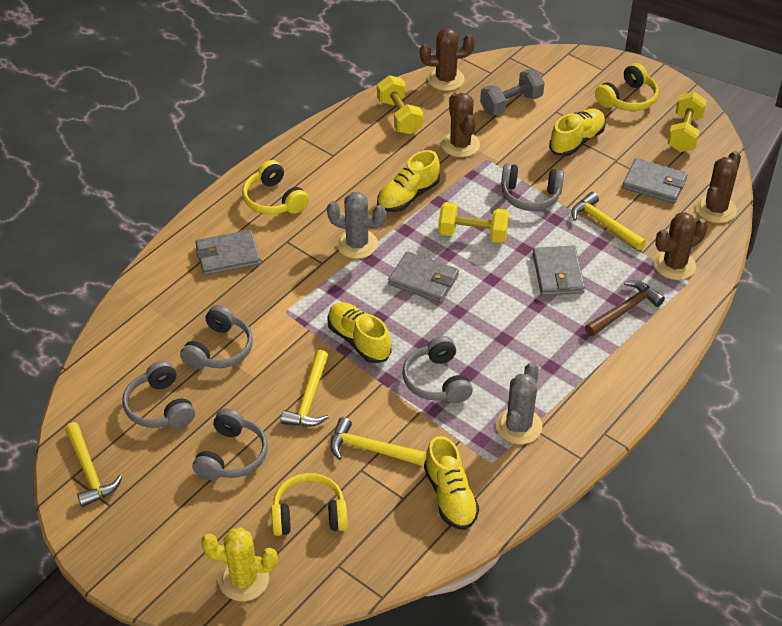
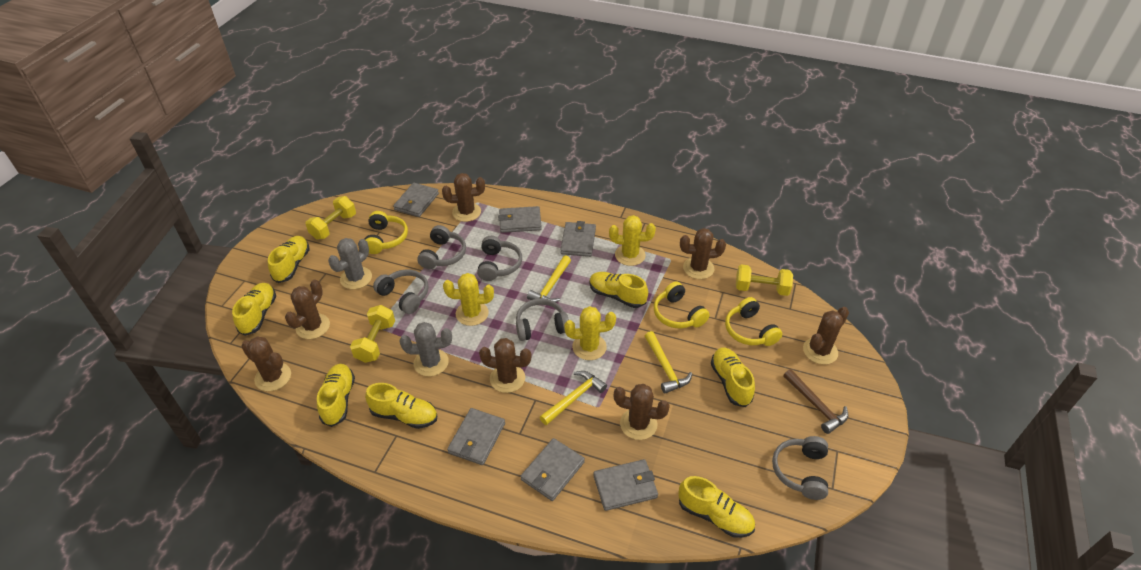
brown cactus: [420,28,475,91] [441,93,480,157] [654,212,708,280] [696,151,741,223] = 4 -> [241,337,291,391] [285,280,330,339] [442,173,485,222] [479,338,531,393] [614,384,670,440] [680,228,726,279] [803,307,849,365] = 7
grey dumbbell: [480,69,545,116] = 1 -> none = 0
grey wallet: [195,230,261,275] [388,251,459,303] [533,245,585,296] [622,158,688,204] = 4 -> [393,183,439,217] [447,408,505,465] [498,206,542,233] [521,438,585,501] [560,221,596,257] [593,459,658,511] = 6
yellow cactus: [201,528,278,601] = 1 -> [443,273,494,326] [564,306,616,360] [609,215,656,266] = 3
yellow hammer: [65,422,122,507] [281,350,329,427] [330,417,426,466] [571,192,646,250] = 4 -> [527,255,571,302] [540,371,607,425] [645,331,692,394] = 3
yellow shoe: [327,302,392,363] [377,150,440,212] [424,436,479,530] [549,109,606,156] = 4 -> [232,283,276,336] [268,236,310,283] [317,364,355,427] [365,383,437,429] [589,272,648,308] [678,476,755,538] [711,347,755,407] = 7

